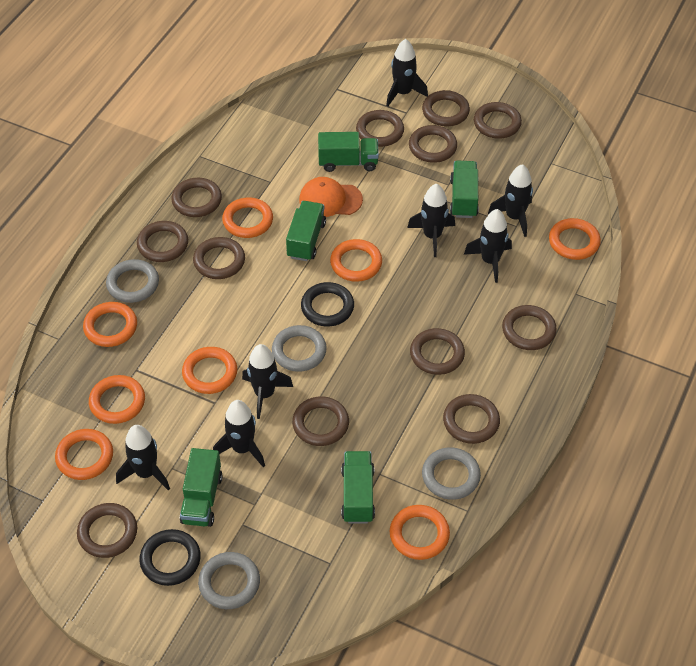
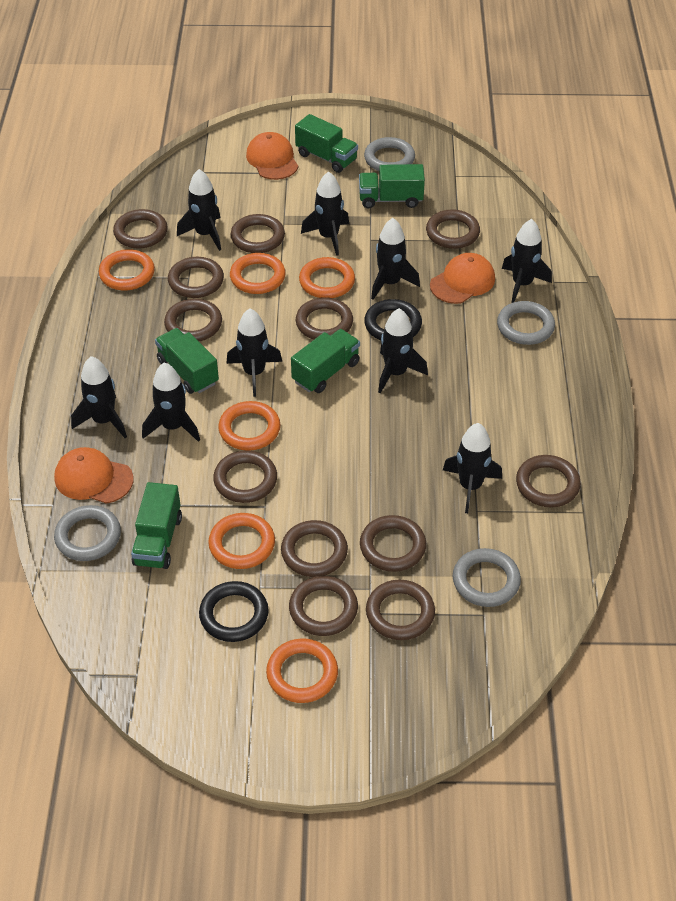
black rocket: [116,425,170,491] [213,400,265,467] [242,344,293,419] [386,39,428,107] [407,183,455,257] [464,209,512,283] [488,164,533,237] = 7 -> [71,356,127,438] [142,362,200,442] [177,169,221,251] [226,308,282,397] [301,171,349,256] [371,218,420,300] [378,308,428,393] [443,423,502,513] [502,219,552,303] = 9
orange cap: [299,177,363,217] = 1 -> [54,447,134,504] [246,132,298,180] [430,253,495,304] = 3
orange ring: [55,429,113,480] [83,302,137,347] [89,375,145,424] [182,347,237,394] [222,197,273,238] [330,239,382,282] [390,505,450,560] [549,218,601,260] = 8 -> [99,249,155,291] [208,513,275,569] [218,401,280,451] [230,253,286,294] [266,638,338,703] [299,257,355,298] = 6

